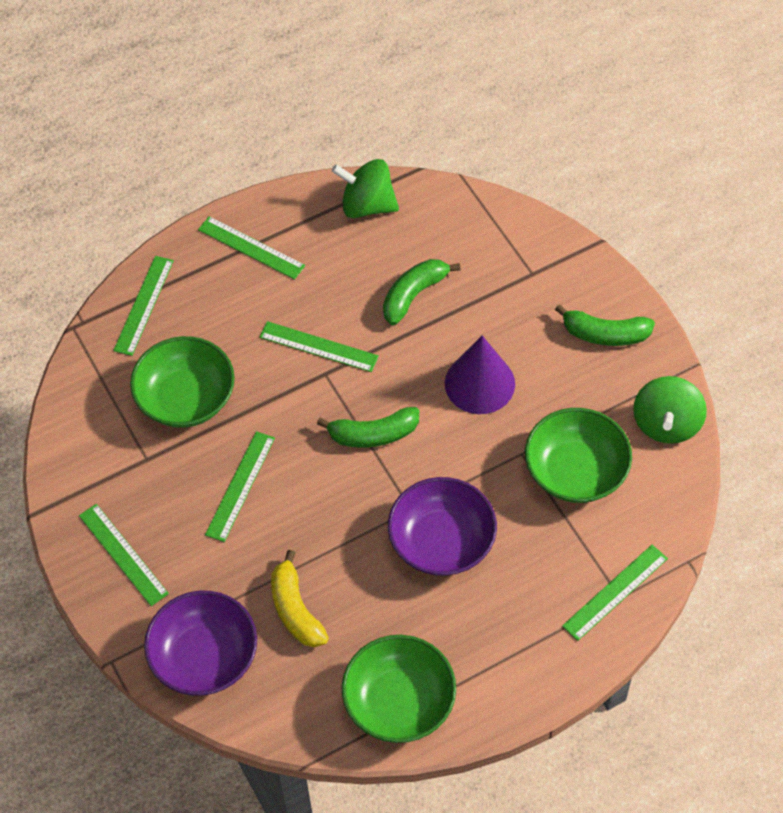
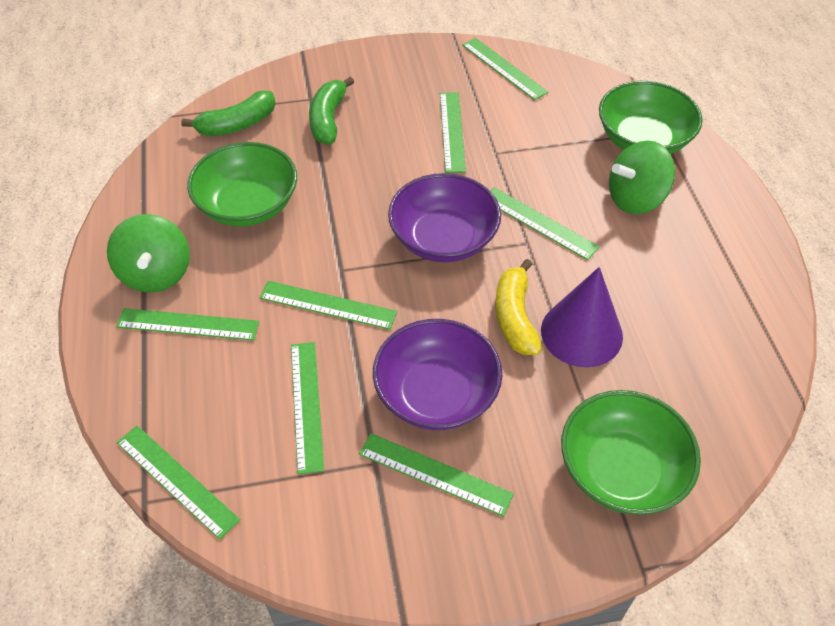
green banana: [317,407,419,448] [383,259,461,325] [555,304,655,346] = 3 -> [181,91,276,136] [309,77,354,145] = 2
green ruler: [79,504,169,606] [113,256,174,356] [198,216,305,280] [205,431,275,542] [260,321,379,372] [562,545,668,641] = 6 -> [116,308,259,341] [117,426,240,540] [260,281,397,330] [291,342,324,474] [359,433,514,517] [440,92,466,173] [462,38,548,100] [490,187,600,260] = 8

